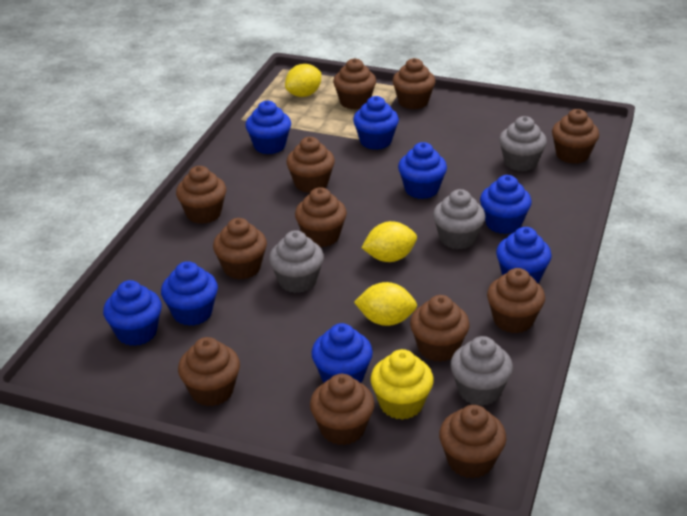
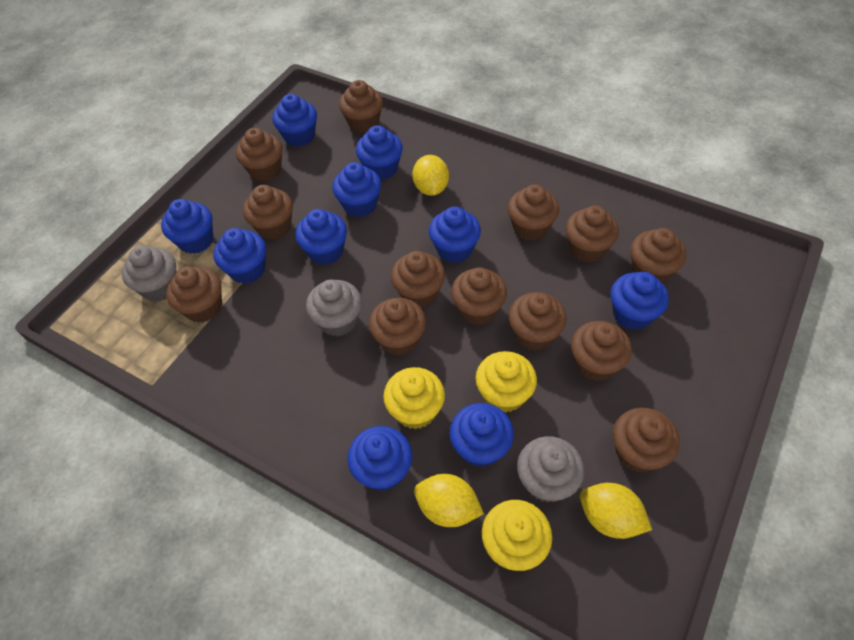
blue cupcake: [103,280,162,346] [161,261,218,326] [245,101,291,154] [311,323,373,383] [353,96,399,150] [398,142,447,199] [480,175,532,234] [496,227,552,283] = 8 -> [161,199,213,254] [213,228,266,284] [272,94,317,147] [295,209,347,265] [332,162,381,217] [347,426,412,491] [356,125,403,180] [429,206,481,263] [449,403,514,467] [610,272,669,330] = 10
brown cupcake: [176,166,226,224] [178,337,240,406] [213,218,267,280] [286,137,335,193] [295,187,347,247] [310,374,375,445] [333,58,376,110] [392,58,436,110] [410,295,470,362] [439,405,506,479] [487,268,545,333] [552,109,599,164] = 12 -> [166,266,222,323] [236,128,283,182] [243,185,293,240] [339,80,383,133] [369,298,426,356] [391,251,445,308] [451,267,507,325] [507,184,559,241] [509,292,567,351] [565,205,619,263] [571,321,632,381] [613,408,680,473] [630,228,686,283] = 13
grey cupcake: [269,230,324,293] [433,189,486,249] [450,336,513,406] [499,116,547,172] = 4 -> [122,246,177,302] [306,279,362,337] [517,436,584,503] = 3
yellow cupcake: [371,349,434,420] = 1 -> [383,367,445,429] [476,351,537,413] [482,500,552,571] = 3

